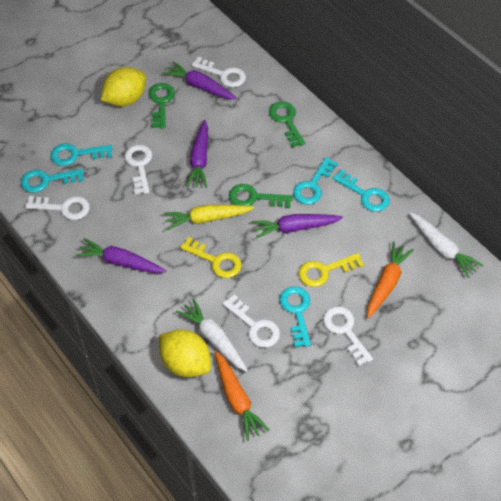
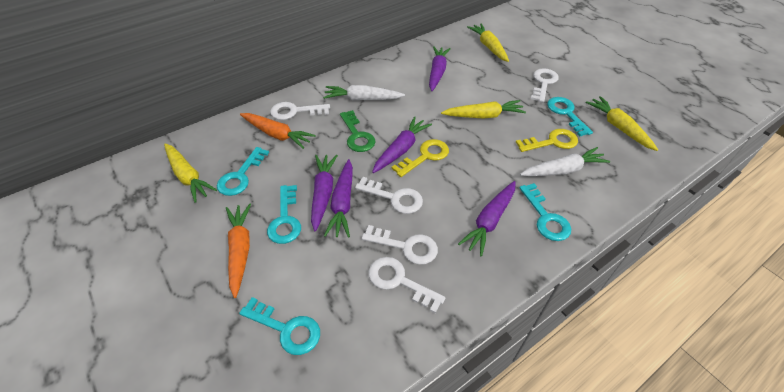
green key: [149,83,175,128] [229,184,293,208] [269,101,305,148] = 3 -> [340,110,375,152] = 1
purple carrot: [75,238,166,273] [163,61,237,99] [186,120,208,188] [252,214,343,239] = 4 -> [311,155,338,231] [324,159,353,238] [372,116,432,173] [429,46,451,91] [458,181,516,257] = 5
yellow carrot: [163,205,254,230] = 1 -> [164,144,217,203] [441,100,526,119] [467,24,509,62] [585,96,658,151] = 4
yellow lemon: [101,67,146,106] [159,330,211,377] = 2 -> none = 0

